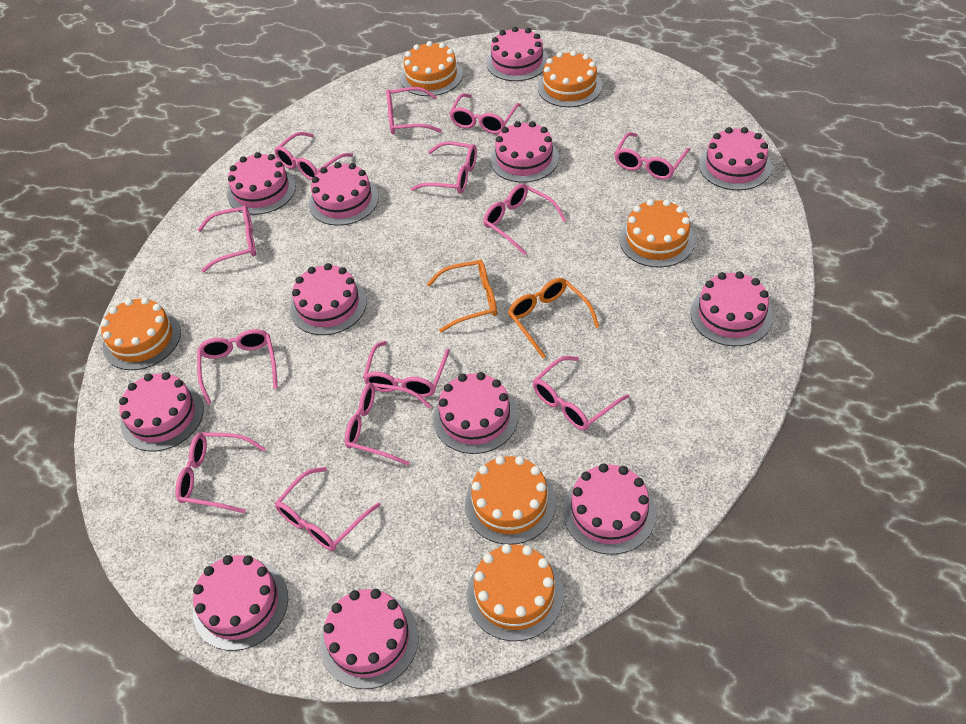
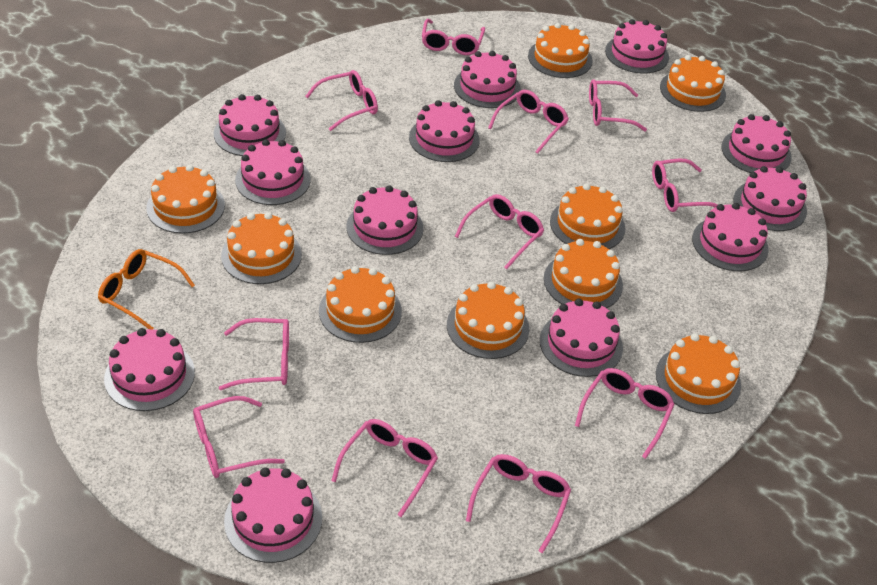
orange cake: [101,297,181,370] [400,41,463,96] [465,456,556,545] [467,544,564,641] [538,50,602,107] [619,199,695,268] = 6 -> [146,165,225,234] [221,212,302,284] [319,266,402,343] [447,282,530,359] [528,23,593,78] [544,239,623,308] [550,183,625,249] [656,333,741,414] [660,55,726,112] = 9
orange glasses: [427,260,497,333] [508,278,599,358] = 2 -> [98,249,195,330] = 1
pink glasses: [175,432,266,514] [197,206,256,272] [197,329,278,405] [274,132,353,180] [275,467,381,551] [345,382,432,466] [363,341,450,397] [386,87,442,134] [411,141,477,193] [449,93,521,134] [483,184,566,256] [533,356,629,430] [614,132,690,179] = 13 -> [193,396,285,478] [219,318,289,390] [305,70,378,131] [331,419,438,517] [422,19,485,55] [455,194,544,269] [466,454,571,553] [488,90,569,154] [575,368,675,459] [589,79,647,131] [652,159,718,212] = 11

